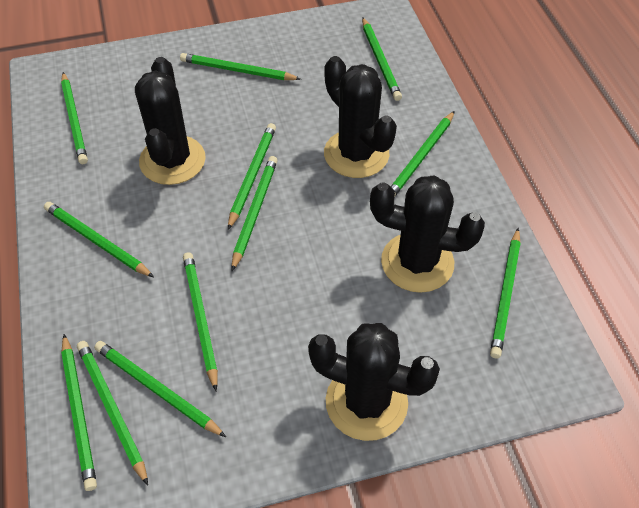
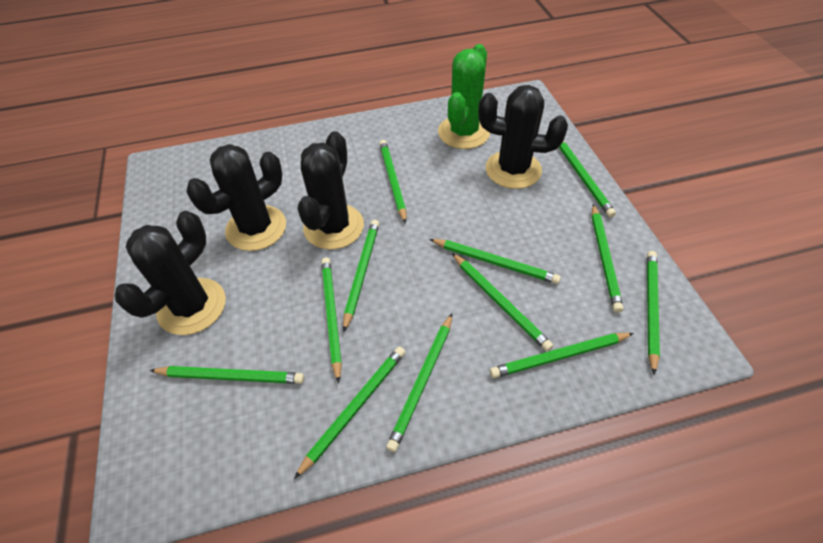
green cactus: none = 0 -> [438,44,490,149] = 1

